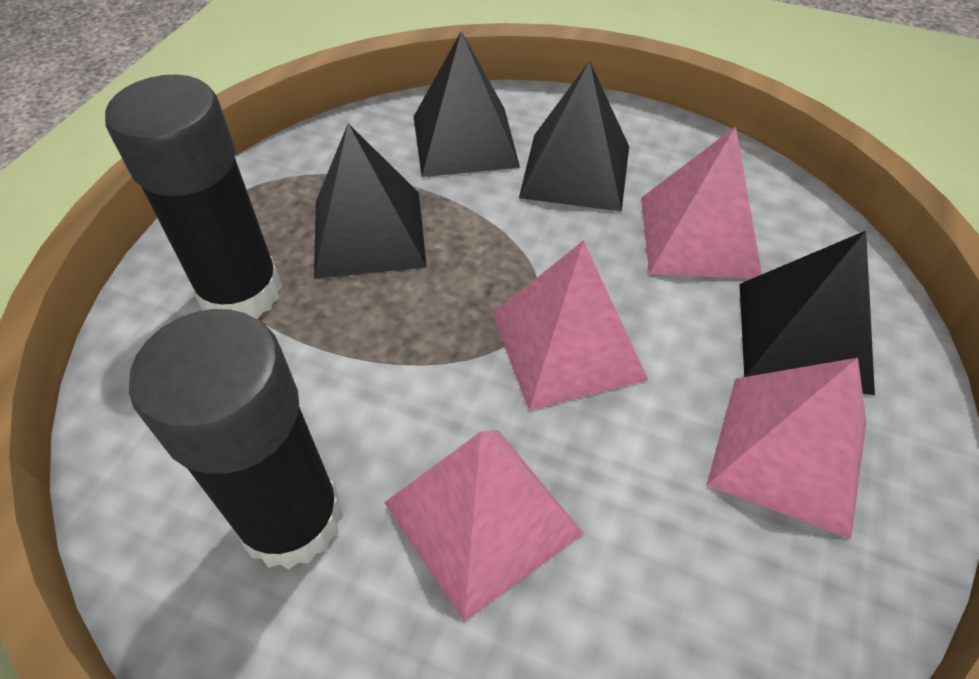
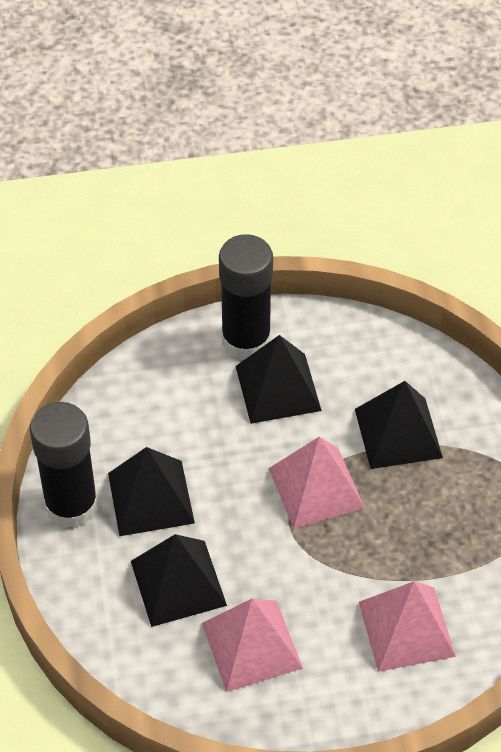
pink pyramid: [384,430,584,622] [492,240,648,411] [641,126,762,278] [707,358,866,539] = 4 -> [202,598,303,692] [269,437,365,529] [359,581,456,672] = 3

